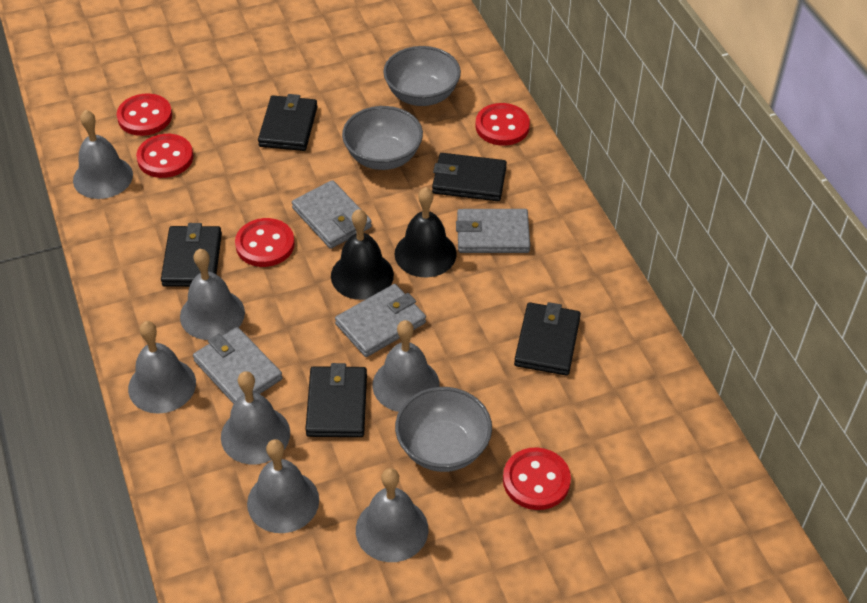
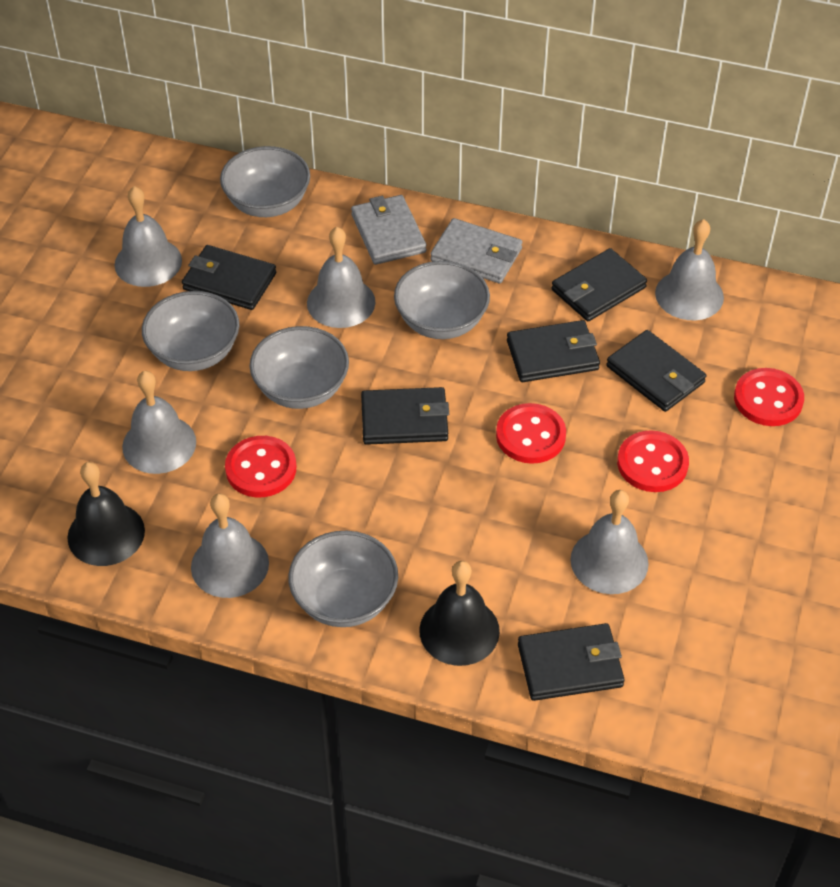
black wallet: [161,223,222,287] [258,94,317,151] [305,363,367,437] [432,153,507,201] [514,302,581,376] = 5 -> [182,245,276,310] [361,387,449,445] [507,320,600,382] [518,623,625,701] [552,248,647,321] [606,330,706,412] = 6
grey bell: [73,110,133,199] [128,321,196,414] [180,249,245,340] [221,371,290,464] [247,439,319,533] [356,468,428,562] [372,320,440,412] = 7 -> [114,186,182,287] [122,371,196,474] [191,493,269,598] [307,227,375,328] [570,490,649,594] [655,219,724,320] = 6
grey bowl: [342,106,423,170] [383,46,461,106] [395,387,492,472] = 3 -> [142,291,239,371] [220,146,310,217] [250,326,349,409] [288,531,398,627] [394,261,490,339] = 5
grey wallet: [193,327,283,404] [292,180,372,249] [335,284,426,357] [456,209,530,253] = 4 -> [351,195,426,265] [431,218,522,283] = 2
red button: [117,93,172,136] [136,134,194,178] [235,218,295,267] [476,103,530,146] [503,447,571,510] = 5 -> [225,436,296,497] [496,403,566,464] [617,430,689,492] [734,368,804,426] = 4

